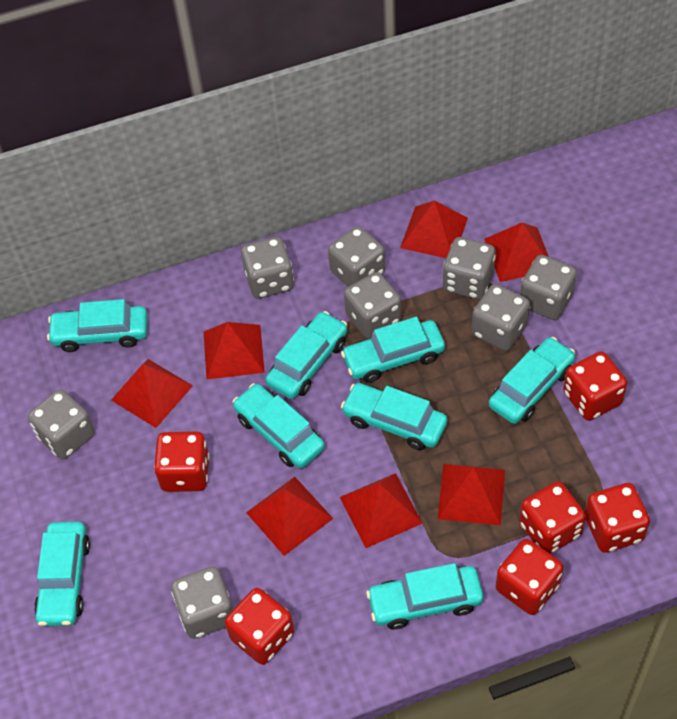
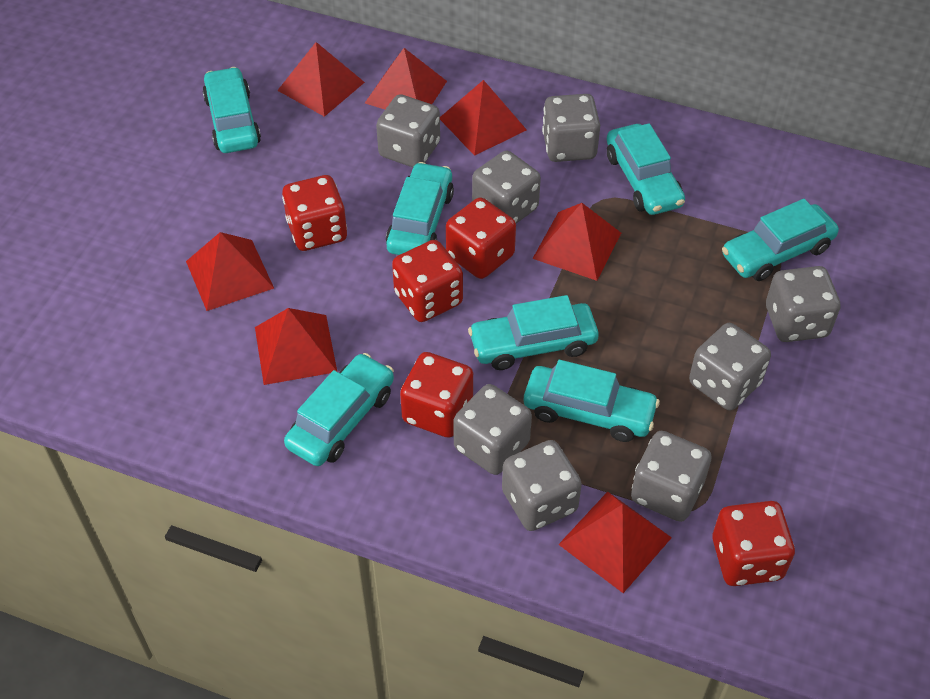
red dice: [154,432,209,492] [225,588,294,665] [496,539,563,615] [519,482,586,554] [563,351,627,421] [585,483,650,553] = 6 -> [282,175,347,251] [392,240,463,322] [400,352,473,438] [446,197,516,279] [712,501,795,586] = 5
turquoise car: [34,522,90,626] [47,299,147,352] [232,383,325,468] [265,311,347,399] [341,317,445,383] [341,383,447,450] [366,563,483,630] [489,337,576,424] = 8 -> [202,67,261,153] [284,353,394,466] [386,162,454,255] [468,295,599,370] [524,360,660,442] [607,123,685,215] [722,199,839,281] = 7

